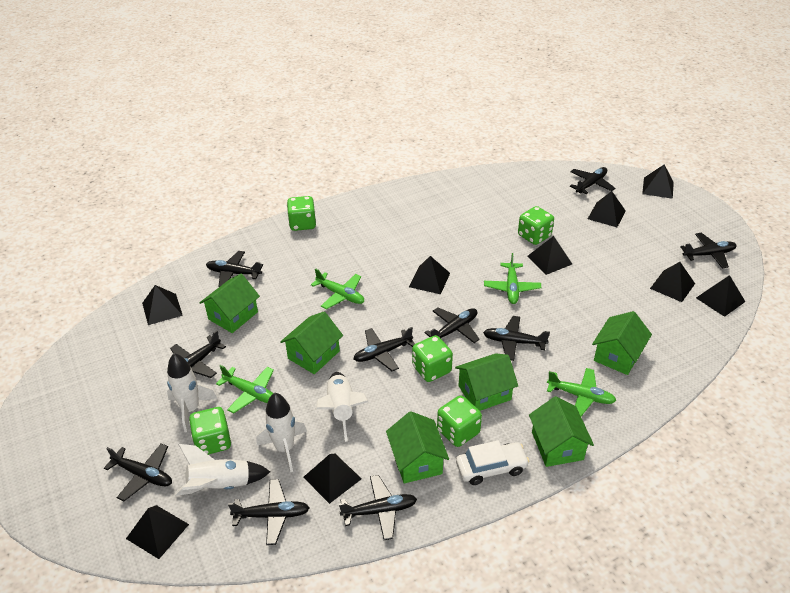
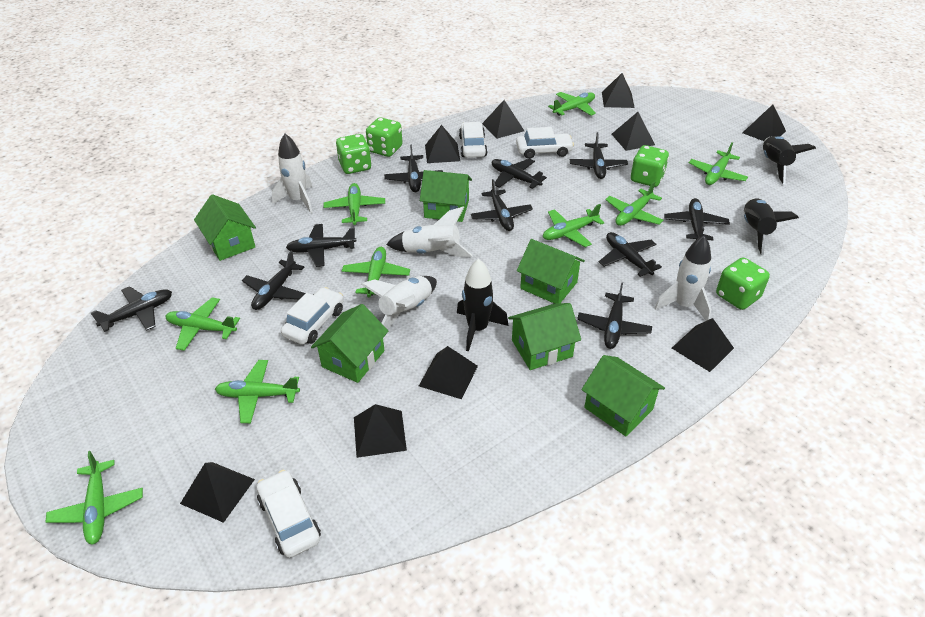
black rocket: none = 0 -> [457,259,508,351] [744,198,799,256] [763,136,816,184] = 3
green dice: [189,407,231,455] [287,196,316,231] [412,335,453,382] [437,395,482,447] [518,206,554,245] = 5 -> [336,134,372,174] [366,117,403,157] [631,145,669,187] [716,257,770,310] = 4
green plane: [216,365,274,413] [311,268,364,309] [484,253,541,304] [547,368,616,416] = 4 -> [46,451,143,545] [165,297,240,351] [215,360,300,423] [323,183,385,225] [342,247,410,297] [543,204,605,247] [548,92,596,116] [605,182,663,226] [689,142,748,185] = 9
white car: [456,440,530,485] = 1 -> [257,470,321,558] [281,287,344,345] [459,122,487,158] [516,127,574,159] = 4

